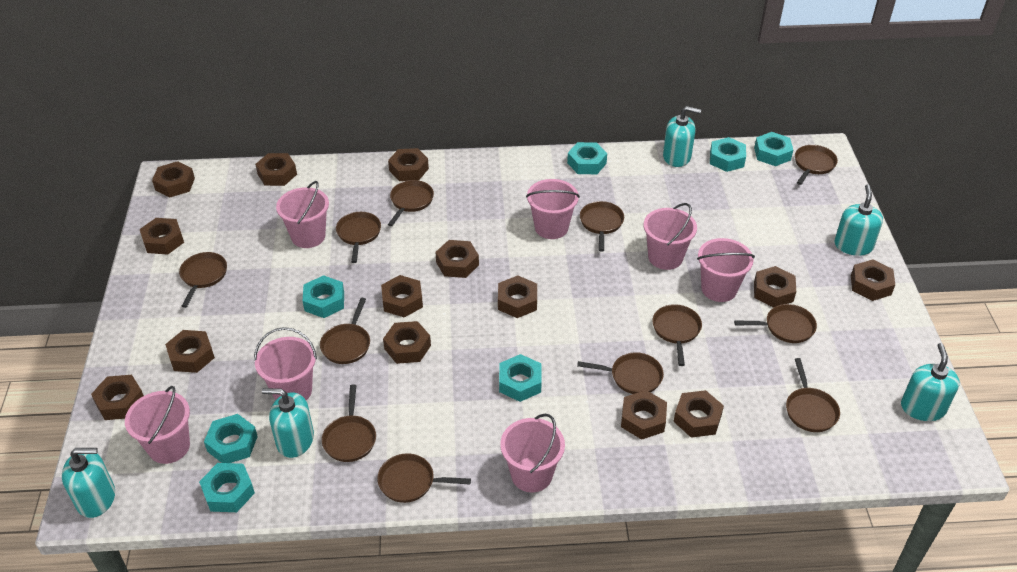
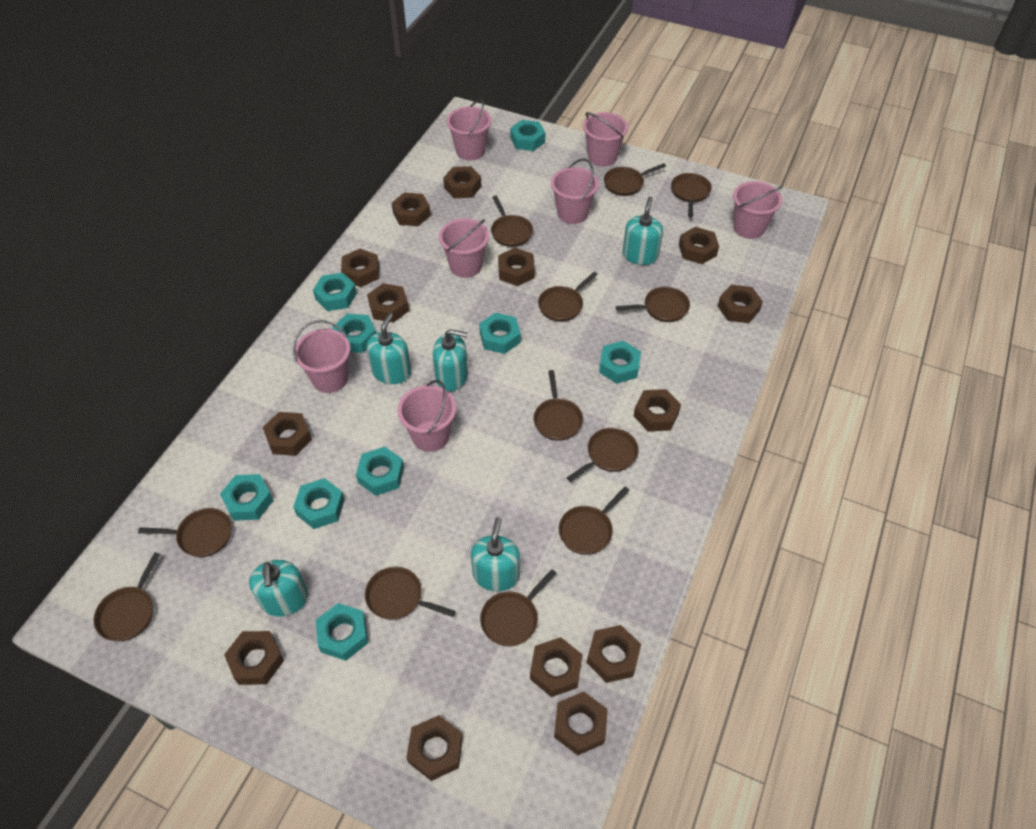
turquoise nut: [199,463,255,512] [204,414,258,463] [303,275,344,318] [499,354,542,402] [567,142,607,174] [710,137,746,172] [754,132,793,166] = 7 -> [220,474,274,521] [293,478,345,529] [313,273,357,311] [316,603,368,661] [333,314,376,353] [356,447,404,496] [479,313,521,354] [510,120,546,151] [599,341,641,384] = 9

